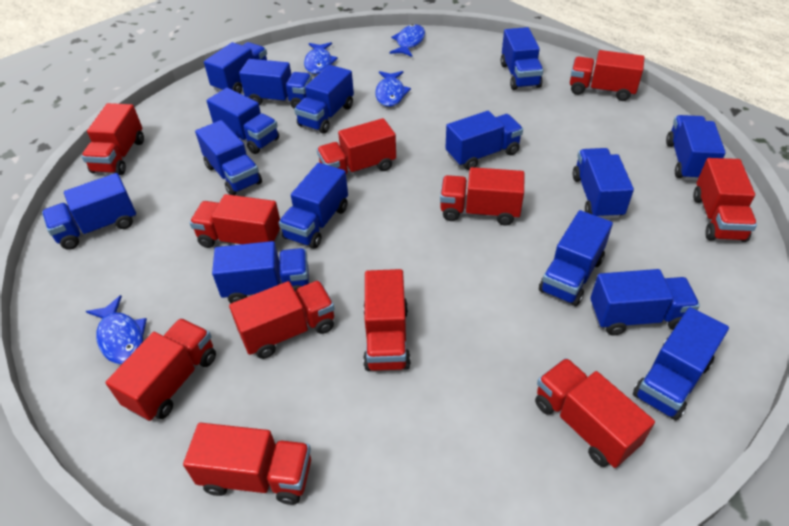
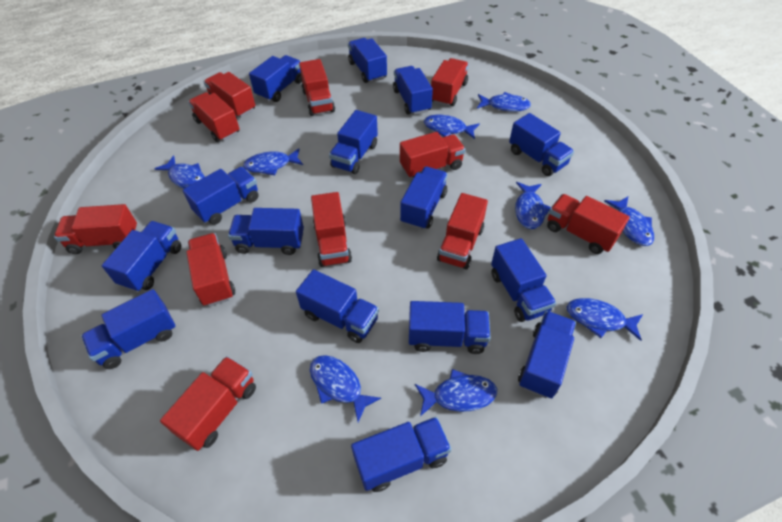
blue fish: [86,295,147,365] [304,42,338,74] [375,71,411,107] [389,24,425,57] = 4 -> [155,155,205,189] [243,148,303,175] [310,355,381,422] [415,369,497,416] [424,115,480,139] [477,92,531,112] [515,182,551,229] [566,298,643,341] [604,197,654,246] = 9

